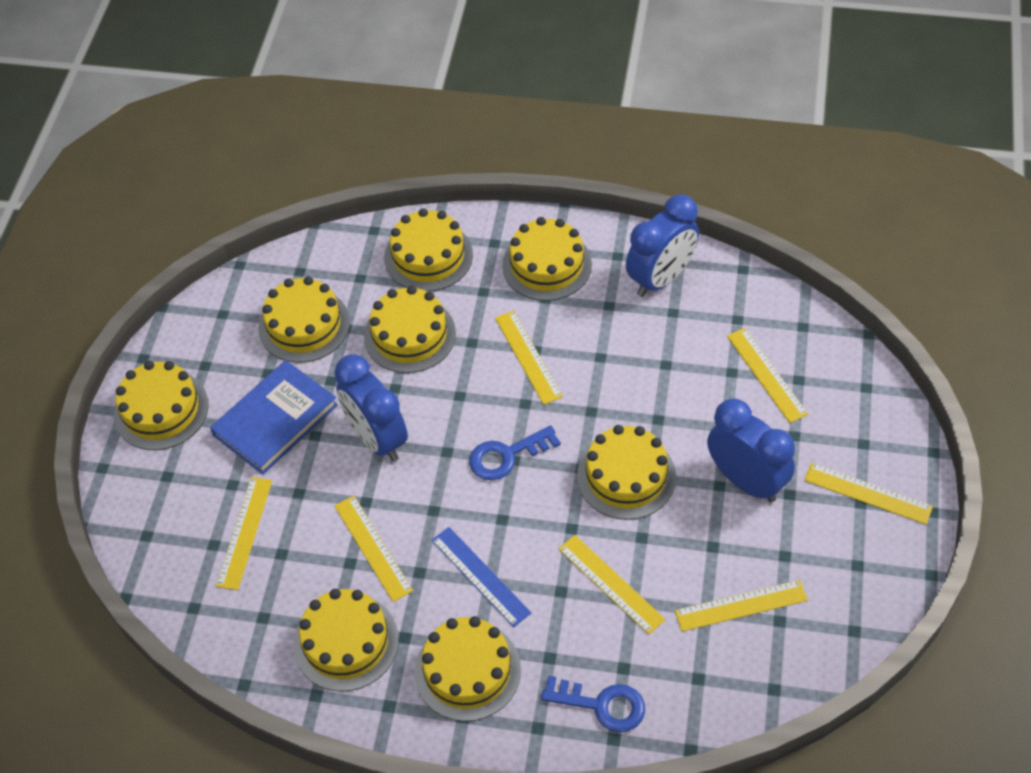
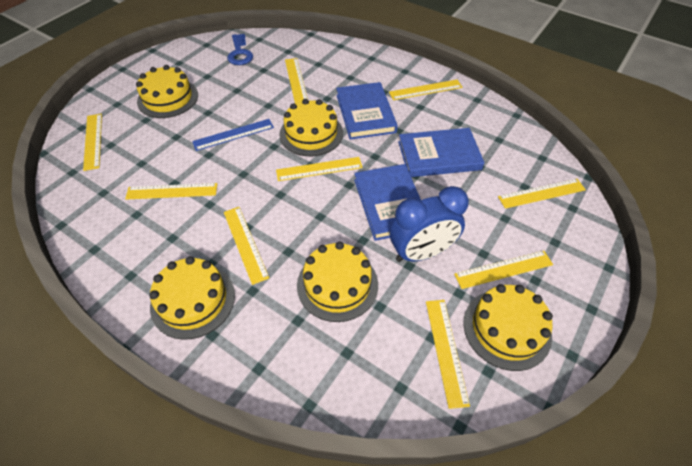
blue book: [210,360,338,475] = 1 -> [336,82,398,140] [354,164,421,241] [398,128,484,177] = 3
blue clock: [334,355,408,462] [626,194,699,297] [707,398,795,502] = 3 -> [390,186,469,262] = 1
blue key: [469,425,561,480] [541,675,645,732] = 2 -> [227,34,253,65] = 1
yellow cake: [114,361,209,450] [258,276,350,363] [294,589,399,692] [364,286,456,373] [384,208,473,292] [415,616,521,722] [502,217,592,301] [577,425,676,520] = 8 -> [136,65,198,118] [149,256,235,340] [279,99,343,156] [297,241,378,322] [463,284,553,371] = 5
yellow ruler: [216,477,272,590] [334,495,413,602] [495,310,563,405] [558,535,666,634] [675,580,808,632] [727,328,808,423] [804,463,933,525] = 7 -> [83,114,102,171] [125,183,217,200] [224,207,269,285] [276,157,363,181] [285,58,308,104] [389,80,462,100] [426,300,470,409] [454,251,553,289] [498,179,586,209] = 9

